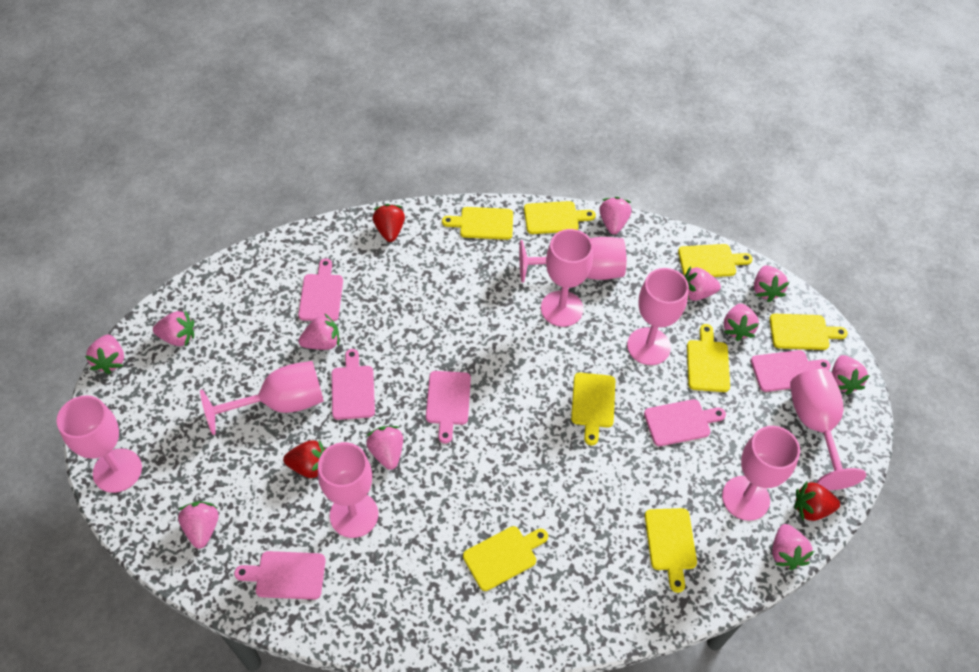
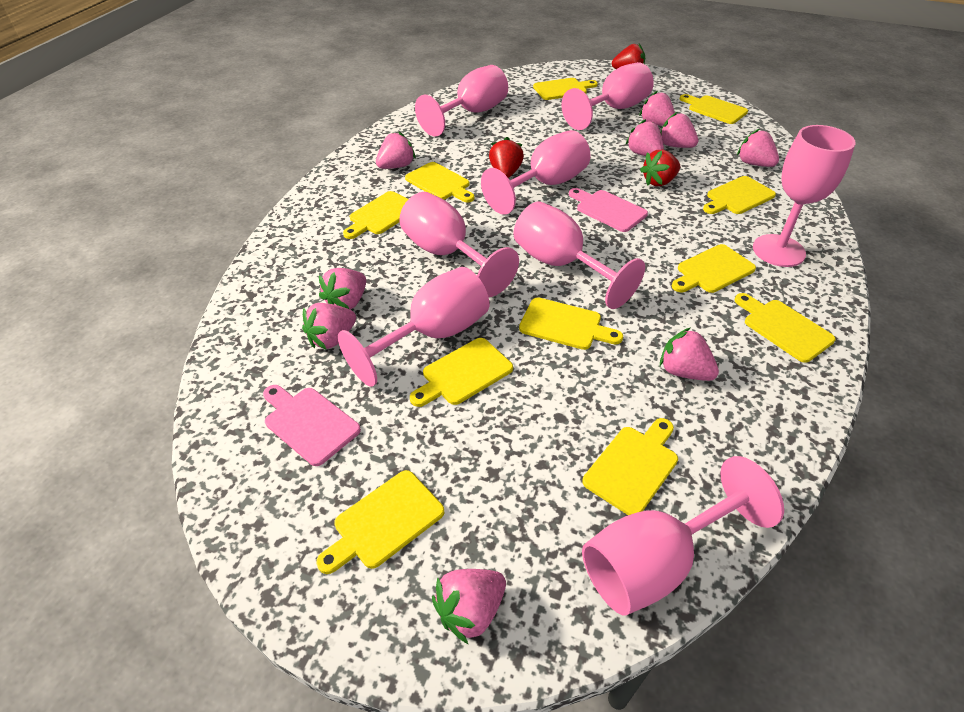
pink cutting board: [234,551,326,600] [298,258,343,322] [332,349,375,420] [426,371,471,444] [644,399,726,446] [751,350,831,392] = 6 -> [263,385,361,466] [569,188,648,232] = 2
pink strawberry: [85,335,124,374] [153,311,194,346] [178,501,219,549] [298,313,339,350] [366,426,403,470] [599,197,631,235] [684,266,721,301] [724,304,759,341] [754,265,789,302] [772,524,814,570] [832,355,870,395] = 11 -> [302,303,356,350] [319,268,366,310] [376,131,416,169] [432,569,506,644] [625,119,664,156] [639,91,675,126] [660,112,698,148] [660,327,719,381] [737,129,779,167] = 9
yellow cutting board: [442,207,513,240] [463,526,548,591] [524,201,596,234] [571,373,615,446] [645,508,697,593] [678,244,753,277] [687,324,730,392] [769,314,848,350] = 8 -> [316,470,444,574] [343,191,408,239] [405,162,475,203] [410,338,513,407] [519,297,623,350] [533,78,598,100] [582,418,678,515] [672,244,756,293] [680,94,748,124] [703,176,776,214] [735,293,836,363] = 11

